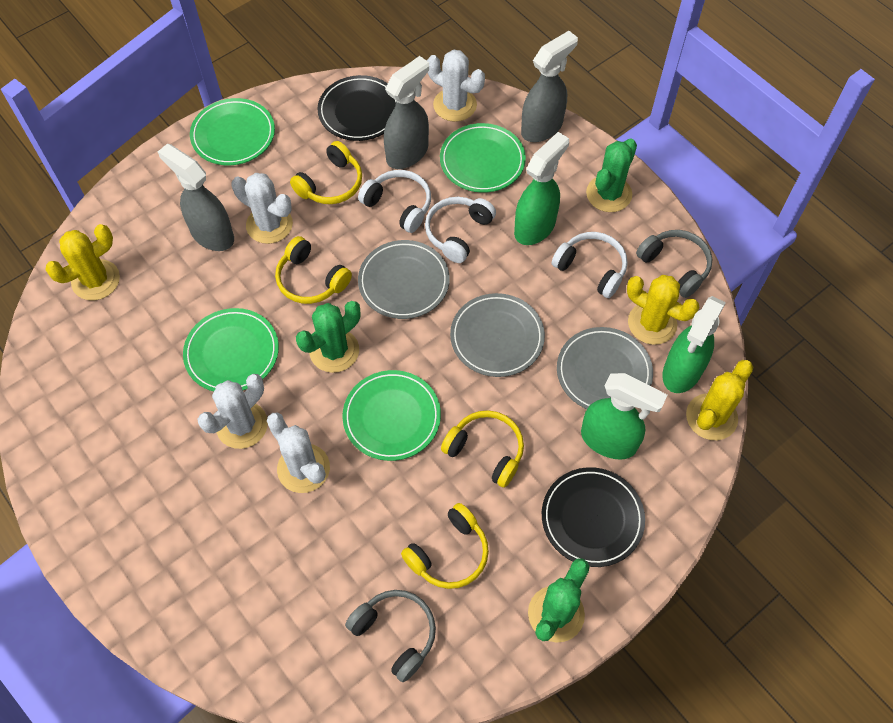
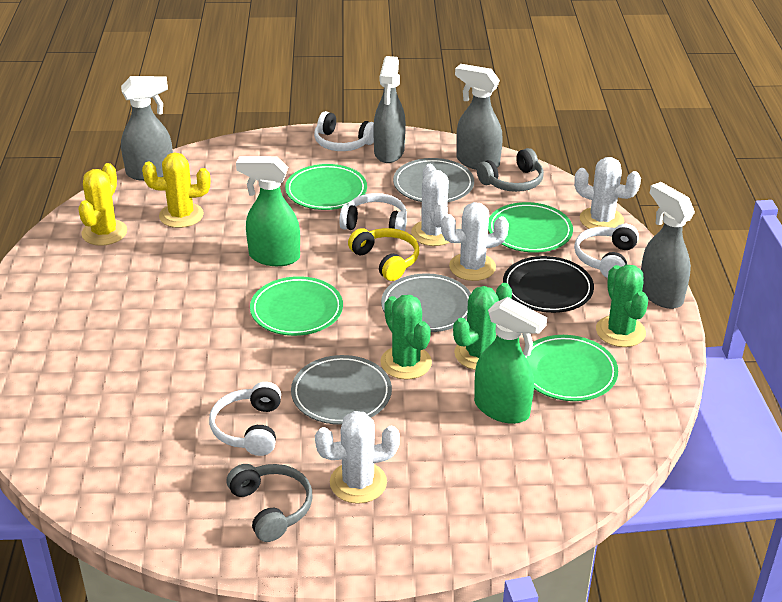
black plate: [318,75,396,141] [542,467,645,567] = 2 -> [503,256,594,313] = 1
green spray bottle: [514,132,569,245] [581,373,667,460] [662,296,726,393] = 3 -> [236,156,300,266] [474,297,547,424] = 2
grey spray bottle: [158,143,234,251] [384,56,429,169] [521,31,578,142] = 3 -> [121,76,173,181] [373,56,406,163] [455,64,503,170] [641,182,695,309] = 4
white headphones: [358,170,431,233] [425,197,496,263] [552,232,628,298] = 3 -> [209,382,281,456] [314,111,374,151] [339,193,407,231] [574,224,639,278] = 4
yellow cactus: [45,224,120,300] [627,275,700,345] [686,360,754,440] = 3 -> [78,163,127,246] [142,152,210,228] = 2
yellow headphones: [275,236,352,304] [290,141,362,204] [401,503,489,589] [441,410,524,488] = 4 -> [348,228,419,281] = 1

